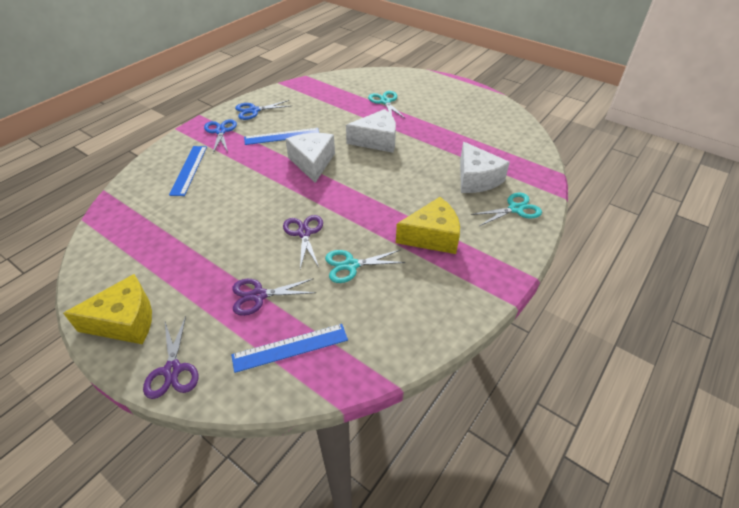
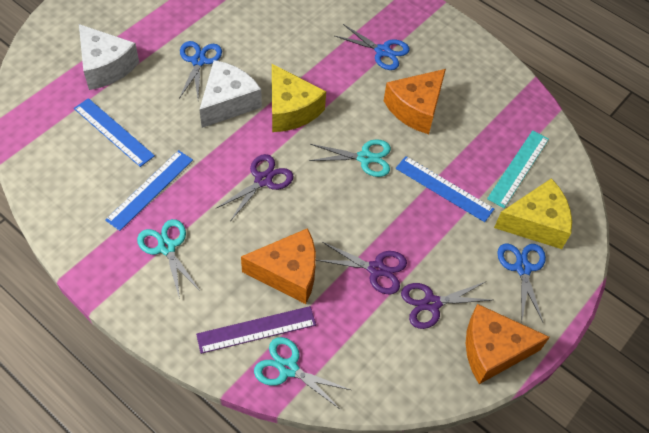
blue scissors: [204,119,237,153] [235,100,290,120] = 2 -> [179,41,222,99] [335,24,409,70] [497,244,546,322] = 3
orange cheese: none = 0 -> [241,228,316,304] [384,69,446,134] [466,304,550,384] = 3
purple ruler: none = 0 -> [196,306,316,354] = 1
turquoise ruler: none = 0 -> [487,131,549,208] = 1
white cheese: [285,133,335,183] [346,109,396,153] [460,142,510,193] = 3 -> [79,24,139,90] [199,60,262,128] = 2

